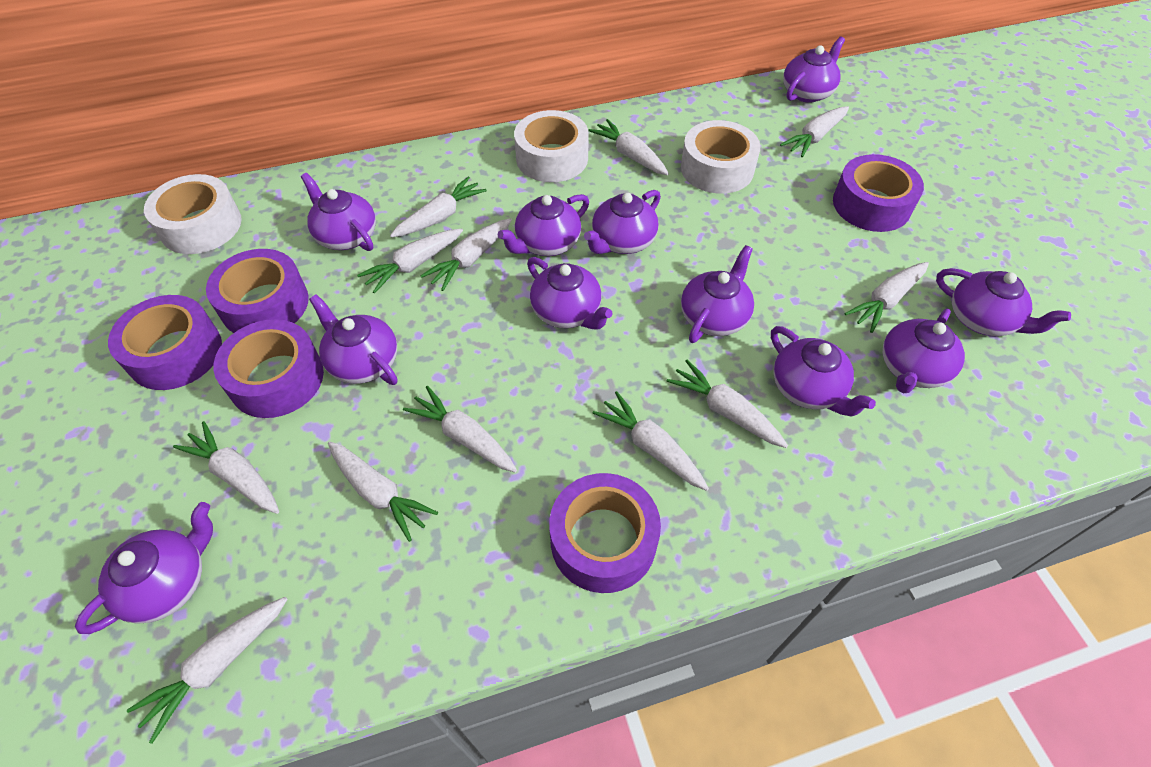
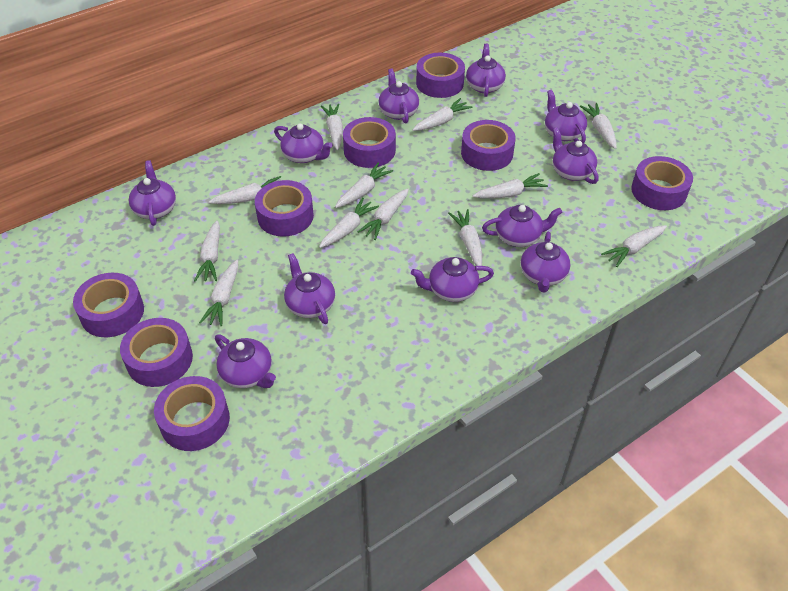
purple tape: [108,295,222,390] [206,249,309,333] [213,319,324,418] [549,473,661,593] [833,154,924,232] = 5 -> [73,273,144,337] [120,318,193,387] [154,376,230,451] [255,180,314,237] [343,117,396,168] [416,53,465,98] [461,120,516,171] [631,156,693,210] = 8
white tape: [144,174,242,254] [514,110,589,182] [681,120,760,194] = 3 -> none = 0

